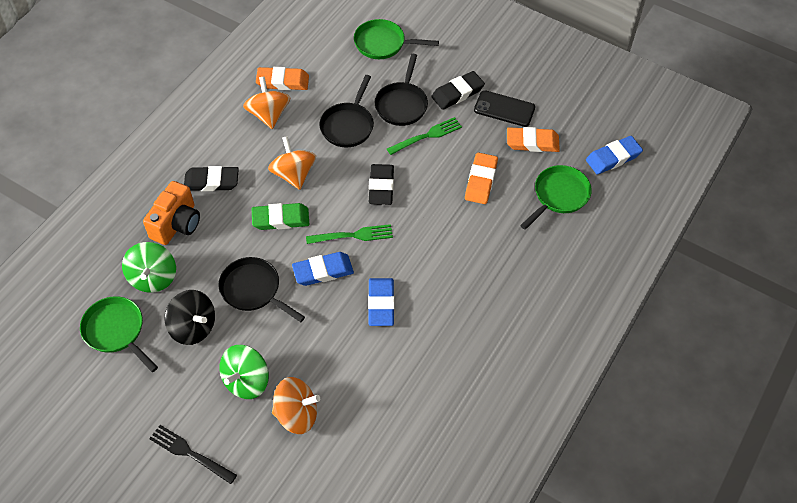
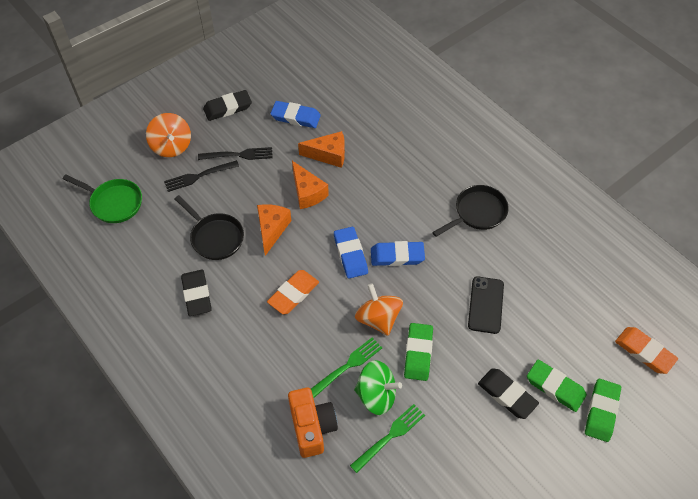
black fork: [149,425,237,484] = 1 -> [164,160,239,192] [198,147,273,160] = 2
black pan: [219,257,305,322] [319,75,374,147] [375,54,428,126] = 3 -> [175,195,244,260] [432,185,509,237] = 2
black spinning top: [164,290,215,345] = 1 -> none = 0
green eraser: [252,203,310,230] = 1 -> [404,323,433,381] [527,360,587,412] [585,379,621,442] = 3
green pan: [80,296,158,372] [354,19,439,59] [520,165,592,230] = 3 -> [63,174,142,223] = 1
green spinning top: [122,242,176,293] [219,345,269,399] = 2 -> [354,360,402,415] = 1
orange cheese: none = 0 -> [257,204,291,256] [292,161,329,209] [298,131,345,168] = 3
orange eraser: [256,67,309,90] [465,152,498,204] [507,127,560,152] = 3 -> [267,270,319,314] [615,327,678,374] = 2
orange spinning top: [243,76,290,129] [268,136,316,190] [272,377,320,434] = 3 -> [146,113,191,157] [355,283,403,336] = 2

